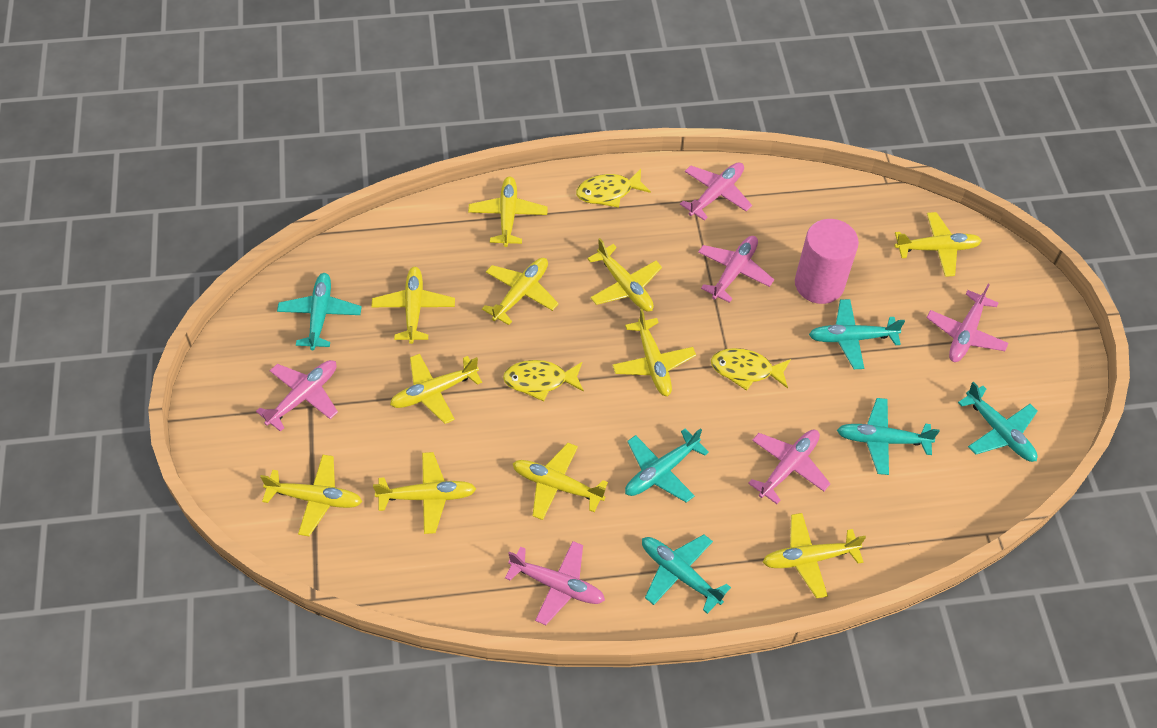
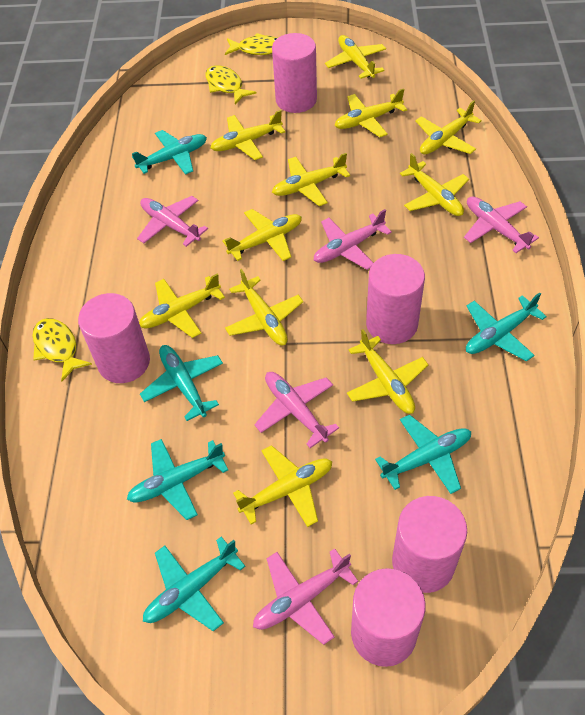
pink cylinder: [795,219,859,304] = 1 -> [78,293,150,383] [272,33,317,113] [351,568,426,667] [366,254,425,344] [392,496,467,593] = 5
pink plane: [256,360,338,432] [505,541,605,625] [680,162,752,221] [698,236,774,303] [748,430,830,504] [927,284,1009,362] = 6 -> [137,196,208,247] [253,548,358,645] [254,372,339,448] [314,209,392,270] [464,197,539,253] = 5

